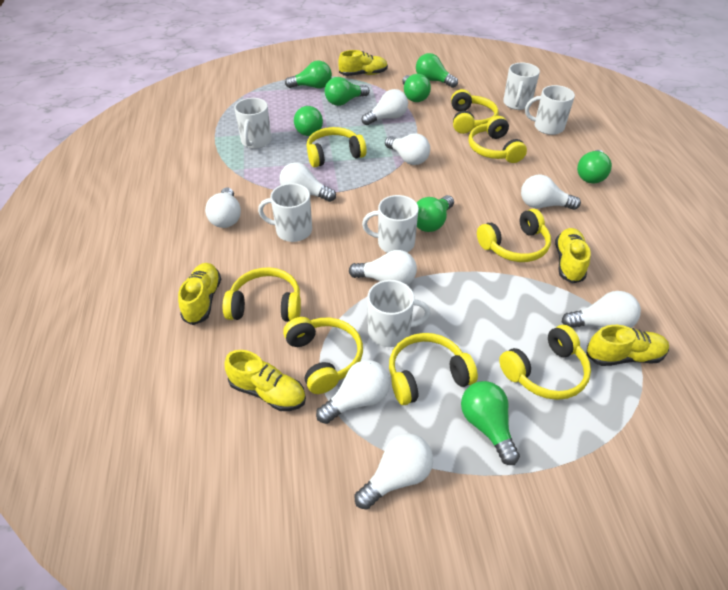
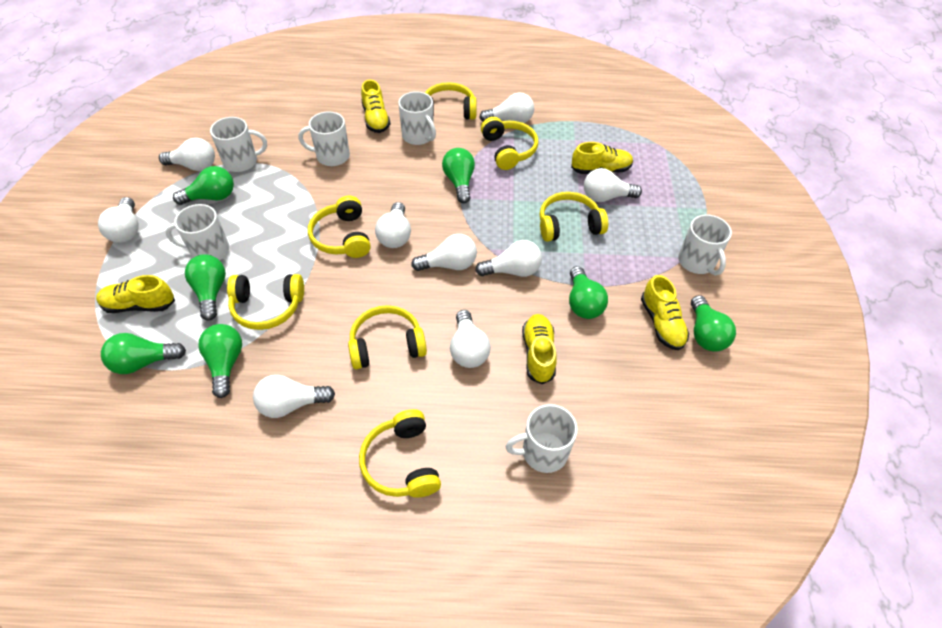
green light bulb: [285,60,332,88] [294,106,323,136] [325,77,370,106] [402,74,431,102] [416,53,458,88] [416,195,454,232] [461,381,520,465] [577,150,612,184] = 8 -> [101,333,186,374] [173,166,234,205] [185,254,226,320] [198,324,242,398] [442,148,475,203] [569,266,608,319] [691,295,736,352] = 7
yellow headphones: [223,267,301,322] [283,317,363,394] [307,127,367,167] [389,333,478,405] [451,89,499,134] [469,116,527,163] [477,209,551,262] [499,325,591,400] = 8 -> [227,274,304,330] [308,196,371,258] [348,305,427,369] [359,409,441,497] [425,82,477,120] [481,117,538,170] [540,192,608,242] = 7

